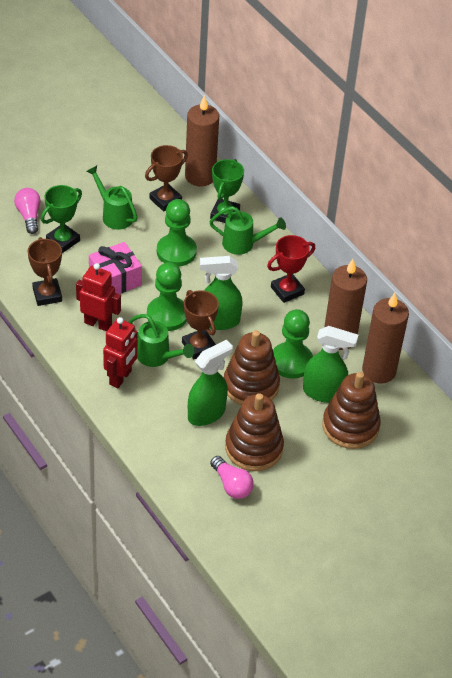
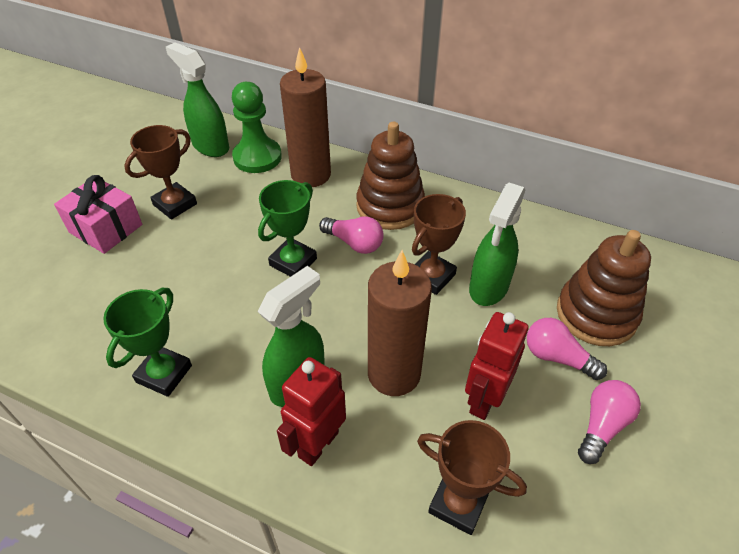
brown candle: [185,95,219,187] [324,259,367,350] [362,293,409,383] = 3 -> [280,47,331,187] [368,250,432,396] = 2
brown stacking toy: [224,330,280,405] [225,393,284,471] [322,372,381,449] = 3 -> [356,122,425,230] [557,230,651,346] = 2
green pawn: [147,262,187,331] [157,199,197,267] [273,309,313,379] = 3 -> [232,82,282,173] = 1
green watering can: [86,166,138,230] [129,314,194,367] [209,206,286,255] = 3 -> none = 0
pink light bulb: [14,188,41,234] [210,456,254,499] = 2 -> [319,216,384,254] [527,318,607,380] [578,380,641,464] = 3
red trophy: [267,235,315,303] = 1 -> none = 0

